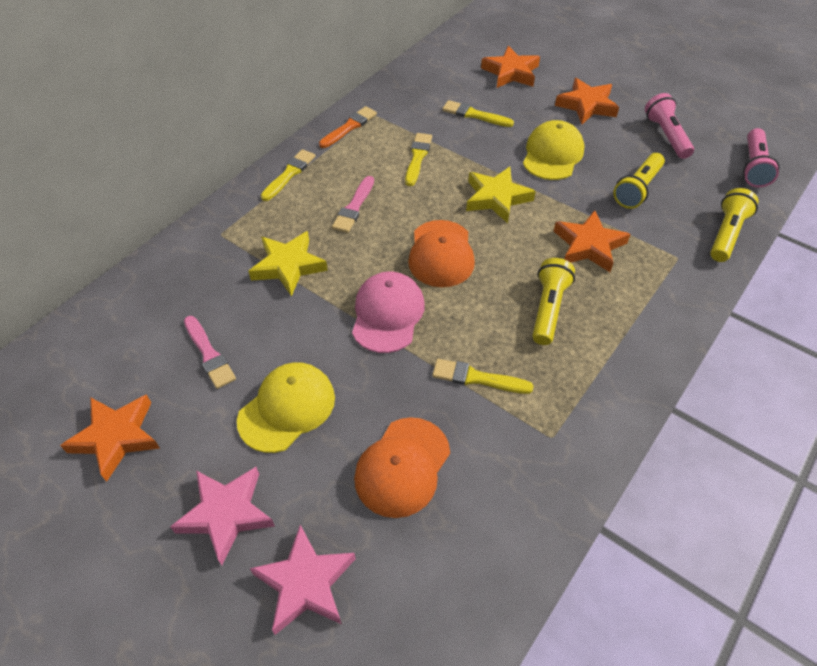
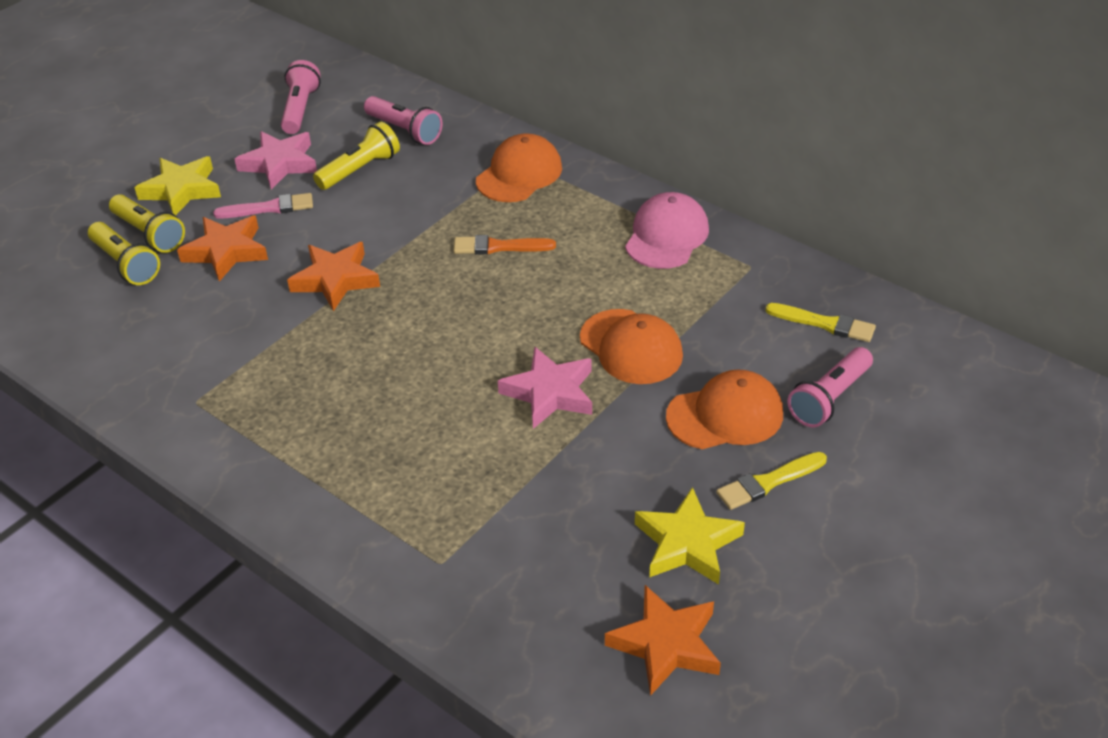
orange cap: [354,417,450,518] [408,220,475,287] = 2 -> [476,133,562,202] [580,309,683,384] [666,369,783,449] = 3
orange star: [60,394,160,482] [481,46,540,88] [553,210,631,272] [555,78,619,124] = 4 -> [177,216,268,282] [287,242,380,311] [605,585,721,696] = 3
pink brush: [184,316,236,389] [332,176,374,233] = 2 -> [213,193,313,219] = 1
pink flashlight: [645,93,694,159] [743,128,780,187] = 2 -> [281,60,321,134] [364,96,443,145] [787,347,873,427] = 3
yellow brush: [261,149,315,201] [405,133,432,186] [432,359,534,394] [442,100,514,127] = 4 -> [716,452,827,510] [765,303,876,342] = 2
yellow cap: [237,362,335,453] [523,120,585,180] = 2 -> none = 0

